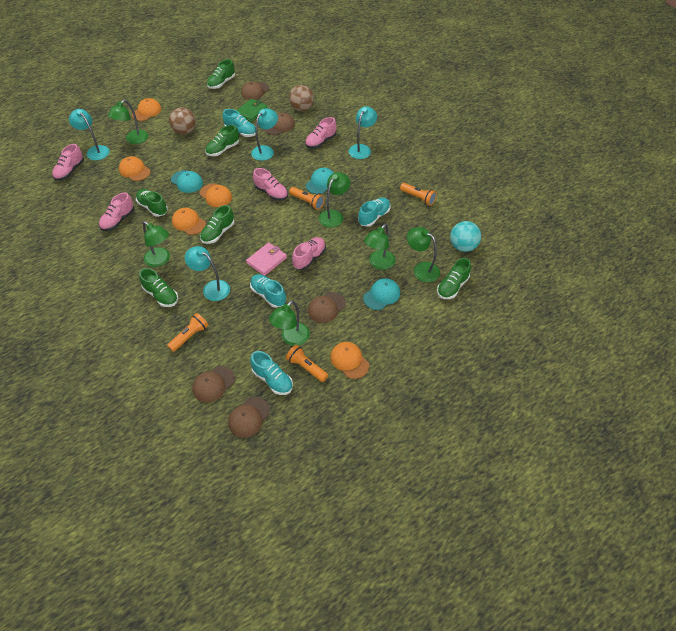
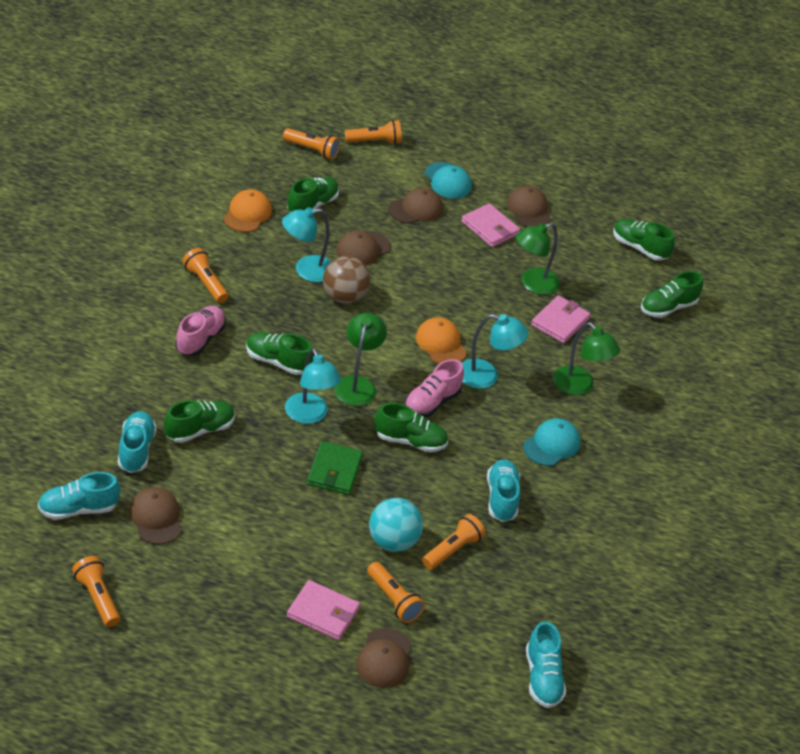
brown ball: [169,107,196,135] [289,85,314,111] = 2 -> [323,256,370,304] = 1
green lamp: [108,100,148,144] [143,221,170,267] [269,300,310,346] [319,172,350,228] [364,224,395,270] [407,227,440,282] = 6 -> [334,313,387,406] [516,222,560,295] [553,322,620,395] = 3
orange cap: [119,156,150,181] [132,98,162,121] [172,208,206,235] [200,184,232,207] [330,342,369,379] = 5 -> [223,189,272,232] [416,317,467,364] = 2
orange flashlight: [167,313,208,352] [286,345,328,382] [289,187,325,210] [400,183,437,206] = 4 -> [72,556,120,627] [182,248,228,303] [283,128,340,160] [345,120,402,144] [367,562,425,623] [422,514,485,570] = 6
pink shoe: [52,144,84,181] [99,192,134,231] [253,168,288,201] [292,237,326,270] [305,117,336,149] = 5 -> [175,306,226,356] [404,359,464,417] = 2
pink wallet: [246,242,287,276] = 1 -> [287,580,360,640] [461,203,520,247] [531,295,591,344] = 3
turquoise cap: [171,170,203,193] [306,168,334,194] [363,278,400,310] = 3 -> [425,162,472,199] [523,418,580,466] = 2
turquoise lamp: [69,109,110,160] [185,246,230,301] [251,108,278,161] [349,106,377,159] = 4 -> [282,207,331,282] [285,348,341,424] [462,314,528,389] = 3

